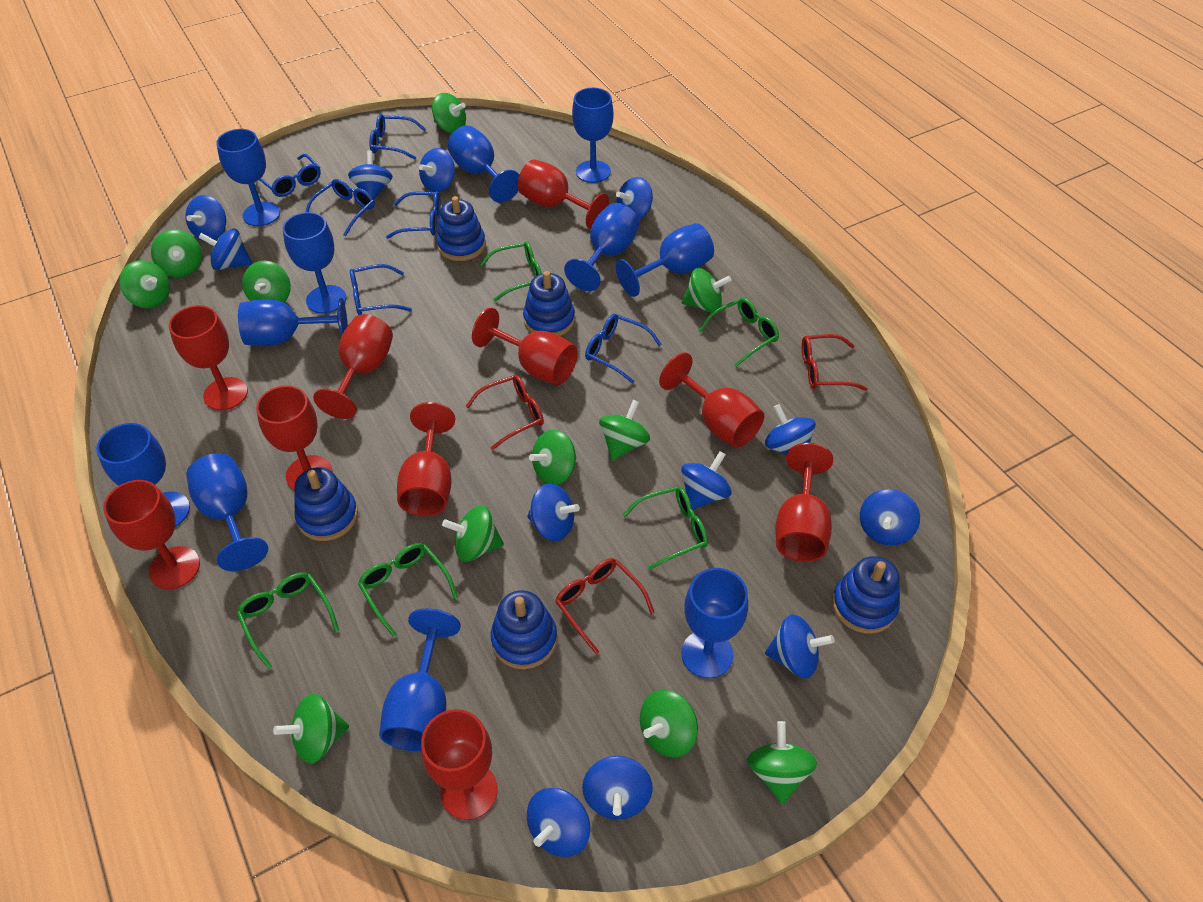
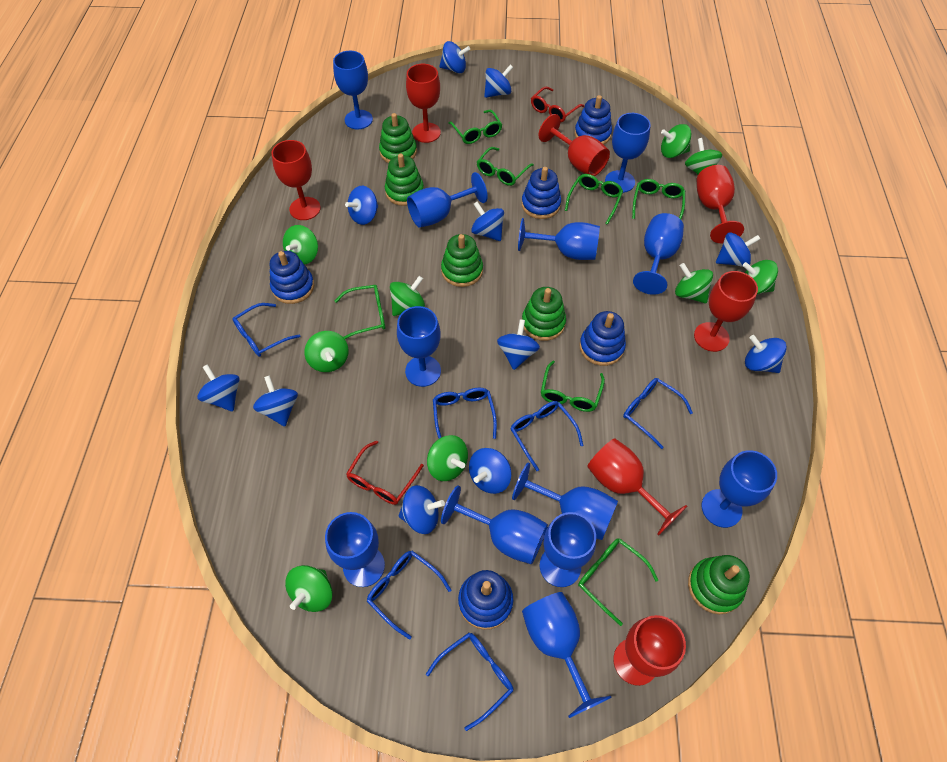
blue goblet: [96,423,190,527] [186,453,268,571] [216,129,280,226] [238,298,347,346] [283,212,346,314] [379,608,461,751] [447,126,519,203] [564,203,639,291] [572,88,613,183] [616,223,714,297] [681,568,748,679] = 11 -> [325,512,385,587] [333,51,373,129] [397,306,441,387] [407,172,488,228] [441,486,548,564] [512,463,618,540] [518,218,600,260] [522,592,612,718] [540,512,596,587] [605,113,651,193] [633,213,684,295] [701,450,777,528] = 12
blue spinning top: [185,195,226,241] [198,229,252,270] [348,150,393,199] [419,148,455,192] [527,483,580,541] [527,788,590,857] [582,756,653,820] [616,177,653,220] [681,451,732,510] [765,404,816,455] [765,614,835,679] [860,489,920,546] = 12 -> [197,364,240,412] [253,375,298,427] [345,186,378,225] [398,485,445,534] [439,41,470,73] [469,448,512,494] [471,202,504,241] [484,65,513,98] [497,319,540,370] [716,232,760,267] [745,335,787,373] = 11
green glasses: [236,572,339,669] [358,543,458,637] [480,241,542,301] [622,486,708,570] [699,298,779,367] = 5 -> [335,285,385,339] [449,110,502,144] [477,147,534,186] [541,361,605,412] [565,174,623,225] [578,538,658,626] [632,179,685,219] = 7
green spinning top: [119,260,170,308] [151,230,202,277] [242,261,291,303] [273,694,349,764] [432,93,466,133] [442,506,504,562] [529,429,577,485] [599,400,650,461] [640,690,698,758] [682,268,732,313] [747,721,817,804] = 11 -> [283,225,318,265] [285,565,333,612] [304,331,349,372] [390,276,425,316] [427,435,468,481] [661,124,691,158] [675,263,713,303] [685,138,722,174] [743,260,778,294] = 9
green stacking toy: none = 0 -> [379,113,417,163] [385,154,424,206] [441,234,483,287] [522,287,566,341] [688,555,750,614] = 5
red glasses: [466,375,544,450] [555,558,655,654] [802,334,868,391] = 3 -> [346,441,424,505] [531,86,584,123] = 2
red goblet: [103,480,200,589] [169,305,248,410] [256,385,332,490] [313,314,393,419] [397,402,455,516] [421,709,498,820] [472,308,578,385] [517,159,609,229] [659,352,764,448] [775,443,833,562] = 10 -> [271,140,321,220] [406,64,441,143] [538,114,610,176] [587,438,687,536] [613,615,686,686] [694,271,758,352] [696,165,744,243] = 7

